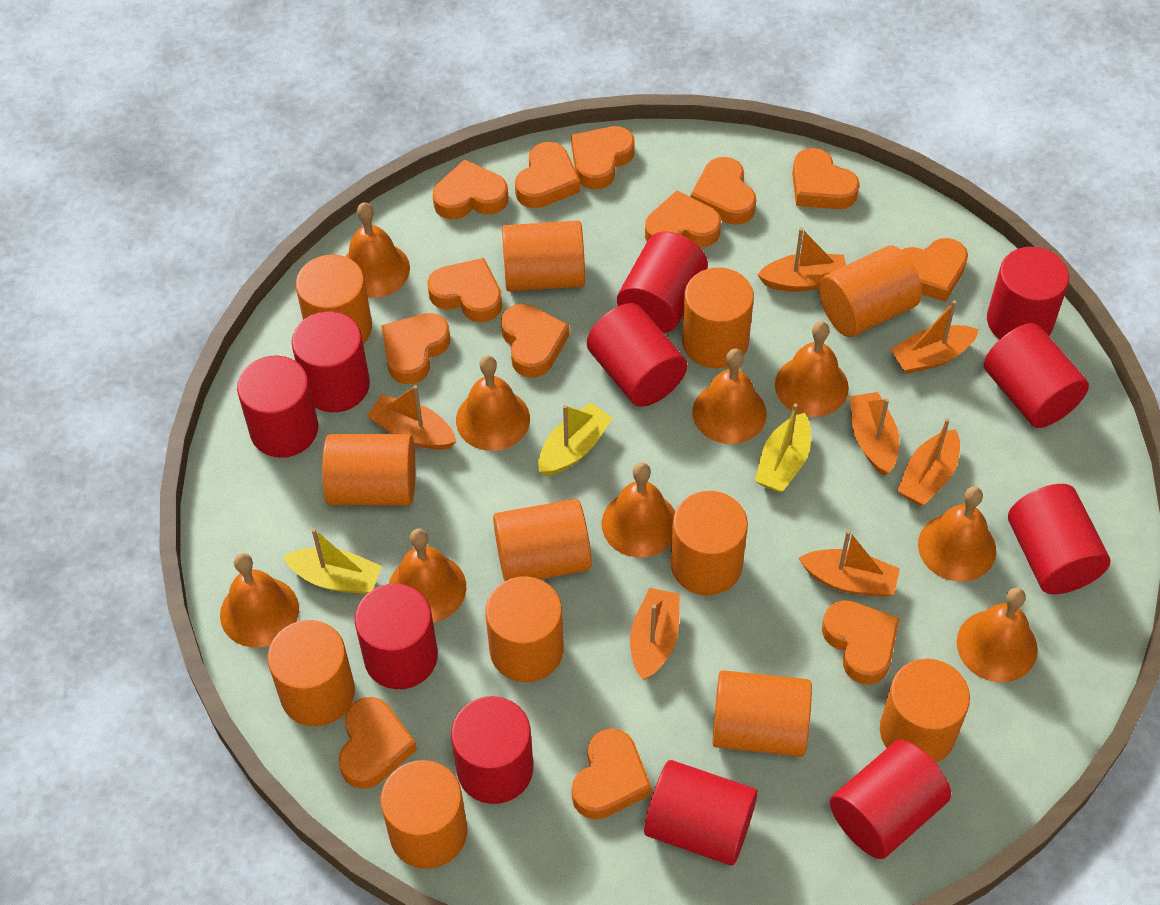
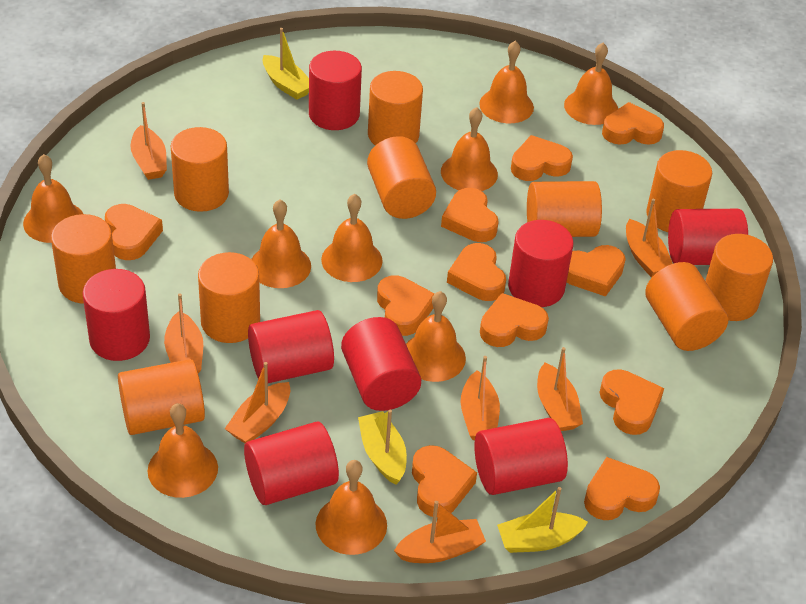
orange cylinder: [268,620,355,726] [296,254,372,344] [322,434,415,505] [381,760,467,869] [485,576,564,682] [493,499,592,581] [502,221,585,291] [670,491,748,595] [682,268,754,368] [712,670,812,757] [819,246,922,337] [880,659,970,763] = 12 -> [51,214,116,304] [118,359,205,435] [171,127,229,212] [198,252,260,343] [367,136,436,219] [368,71,423,145] [527,181,602,237] [645,262,728,351] [646,150,712,232] [705,234,773,321] = 10
orange heart: [338,697,417,789] [381,313,450,384] [427,258,502,322] [433,159,508,219] [501,304,569,378] [515,142,580,208] [571,126,635,189] [571,728,651,819] [645,190,721,247] [691,157,756,225] [792,148,860,209] [822,600,900,685] [902,238,968,302] = 13 -> [105,204,163,260] [377,276,435,336] [412,445,477,517] [441,188,499,242] [447,243,506,301] [480,293,549,347] [511,135,573,181] [566,245,626,297] [584,457,660,520] [600,369,664,435] [602,102,664,145] = 11
red cylinder: [237,356,318,458] [292,311,370,412] [355,583,438,689] [451,696,533,804] [587,303,687,407] [617,232,708,333] [644,760,758,866] [830,739,951,859] [984,323,1089,428] [987,247,1069,339] [1008,484,1110,594] = 11 -> [83,269,150,361] [244,421,339,505] [248,310,334,383] [309,51,362,130] [341,317,421,411] [474,418,568,495] [508,220,574,307] [668,209,748,265] = 8

